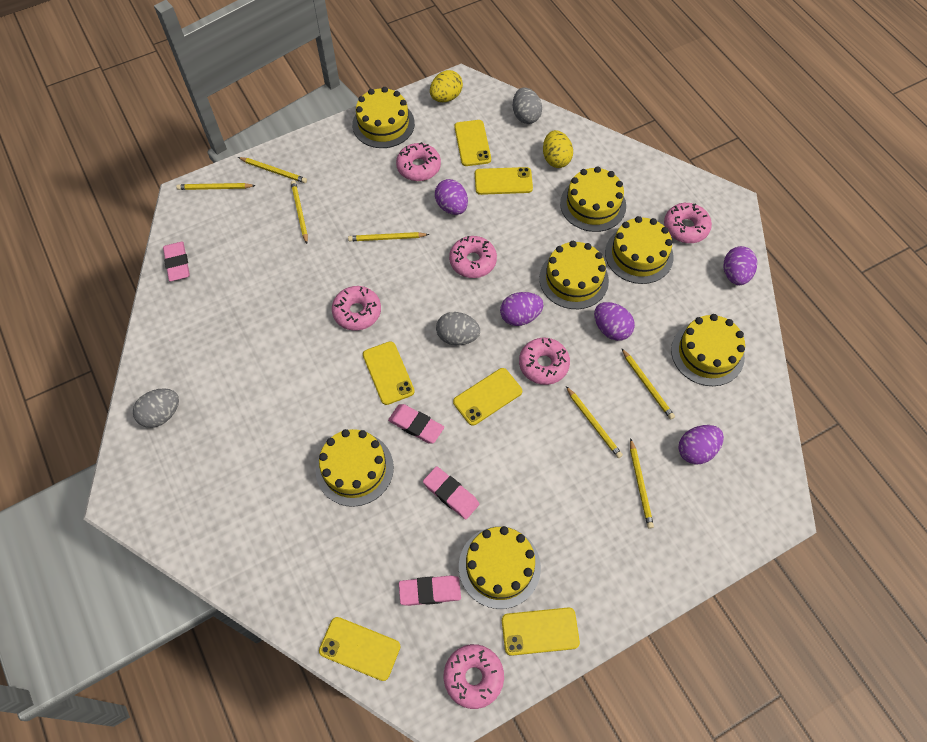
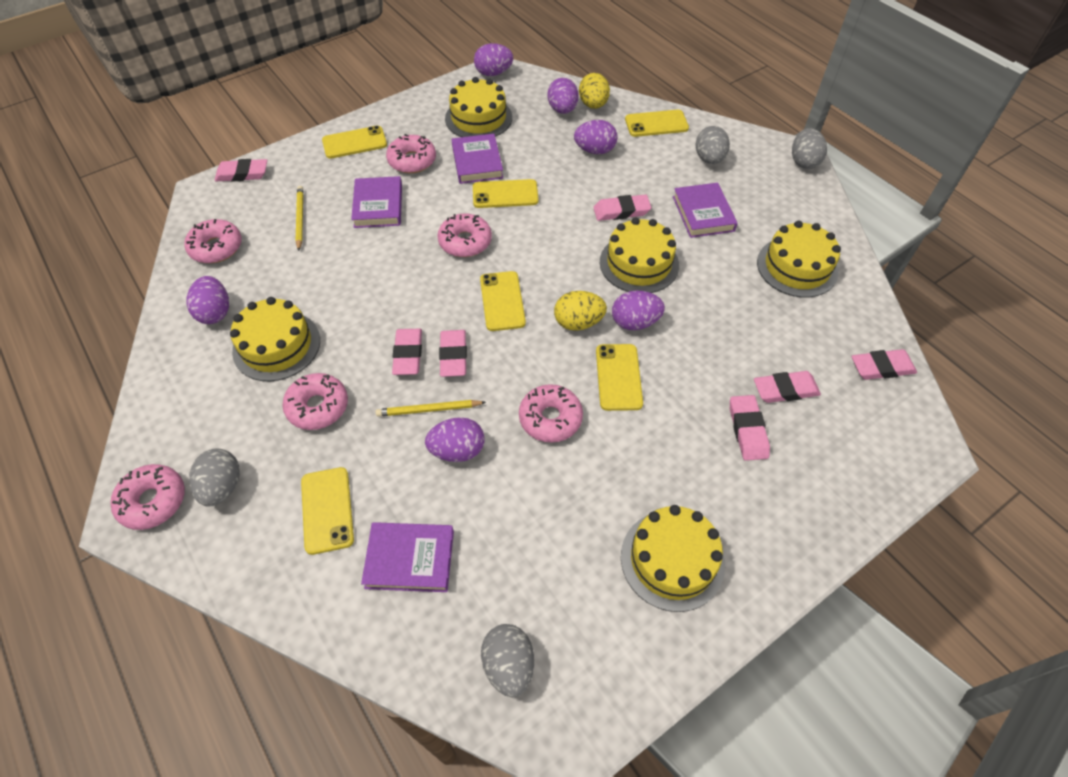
grey egg: [133,388,179,428] [436,312,480,345] [513,88,542,124] = 3 -> [189,449,240,507] [481,624,534,697] [696,126,730,164] [792,128,827,169] = 4
pink eraser: [163,241,190,281] [388,404,444,444] [399,575,461,606] [423,466,479,520] = 4 -> [215,159,267,182] [392,329,422,375] [439,330,467,377] [593,195,651,221] [730,395,770,461] [754,371,821,403] [852,349,917,380] = 7
purple book: none = 0 -> [351,176,402,228] [361,522,454,592] [452,134,503,184] [673,183,738,238] = 4
purple egg: [435,179,468,215] [500,292,544,326] [594,302,635,341] [679,425,724,465] [724,246,757,285] = 5 -> [186,276,229,324] [425,417,484,462] [474,43,513,76] [547,78,579,114] [574,120,617,154] [612,290,665,330] = 6
yellow cake: [316,429,394,507] [352,87,415,148] [459,526,541,609] [539,241,609,309] [560,166,626,232] [605,216,674,284] [671,314,745,386] = 7 -> [230,297,320,381] [445,77,512,137] [600,217,679,293] [621,505,725,612] [757,221,841,297] = 5
yellow pencil: [176,183,256,190] [238,157,307,183] [291,180,308,244] [348,232,429,241] [566,386,623,458] [621,348,675,420] [630,438,654,529] = 7 -> [296,186,303,251] [376,400,486,417] = 2

